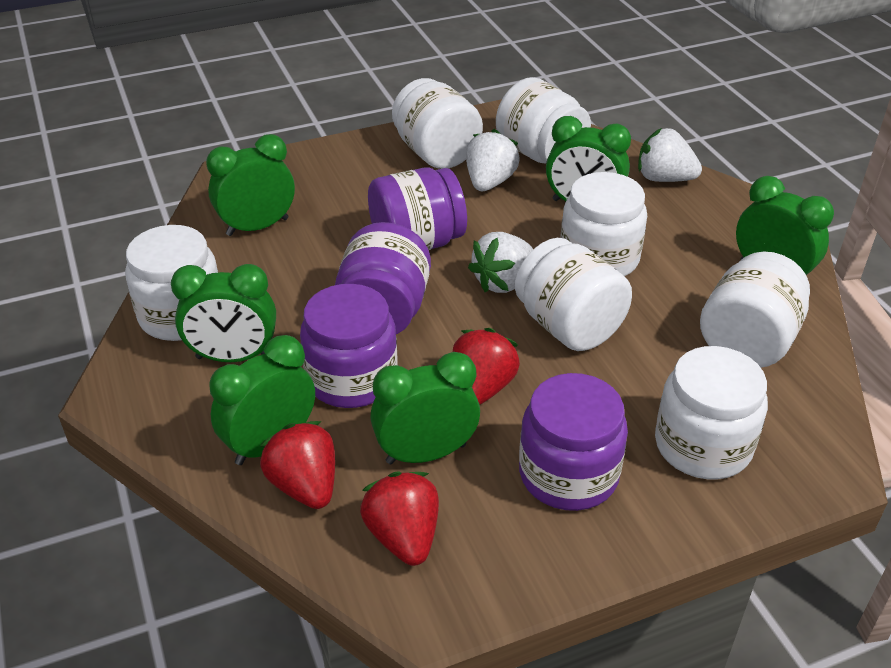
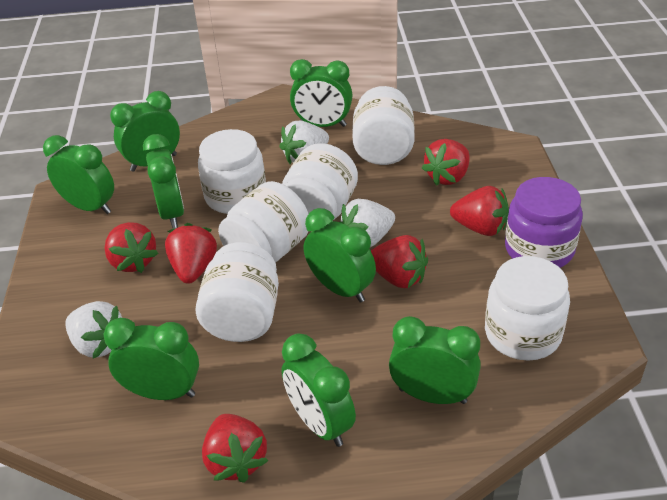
green clock: [171,264,276,362] [206,134,295,236] [209,335,315,465] [370,352,480,465] [546,116,631,201] [736,176,834,275] = 6 -> [43,135,114,214] [103,318,199,400] [110,91,180,172] [143,134,184,229] [281,334,356,447] [290,59,352,127] [304,208,376,303] [389,316,481,404] = 8
purple jar: [300,284,398,408] [335,222,431,334] [368,167,467,250] [519,373,628,511] = 4 -> [505,177,583,268] = 1
red strawberry: [260,421,335,509] [360,471,439,566] [453,328,520,405] = 3 -> [105,222,158,273] [165,223,217,284] [202,414,268,483] [371,235,428,288] [422,139,470,186] [450,186,509,236] = 6
white jar: [125,225,218,341] [392,78,483,169] [496,77,591,163] [515,238,632,351] [560,172,647,276] [655,346,768,479] [700,251,810,368] = 7 -> [196,242,279,342] [198,129,266,214] [218,181,309,263] [282,143,358,221] [352,86,415,165] [485,256,570,361] = 6

